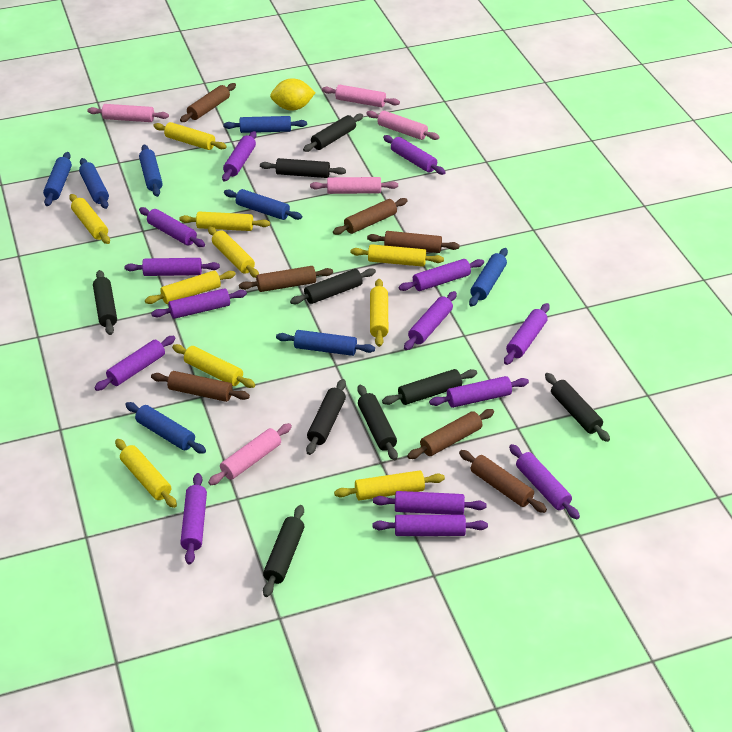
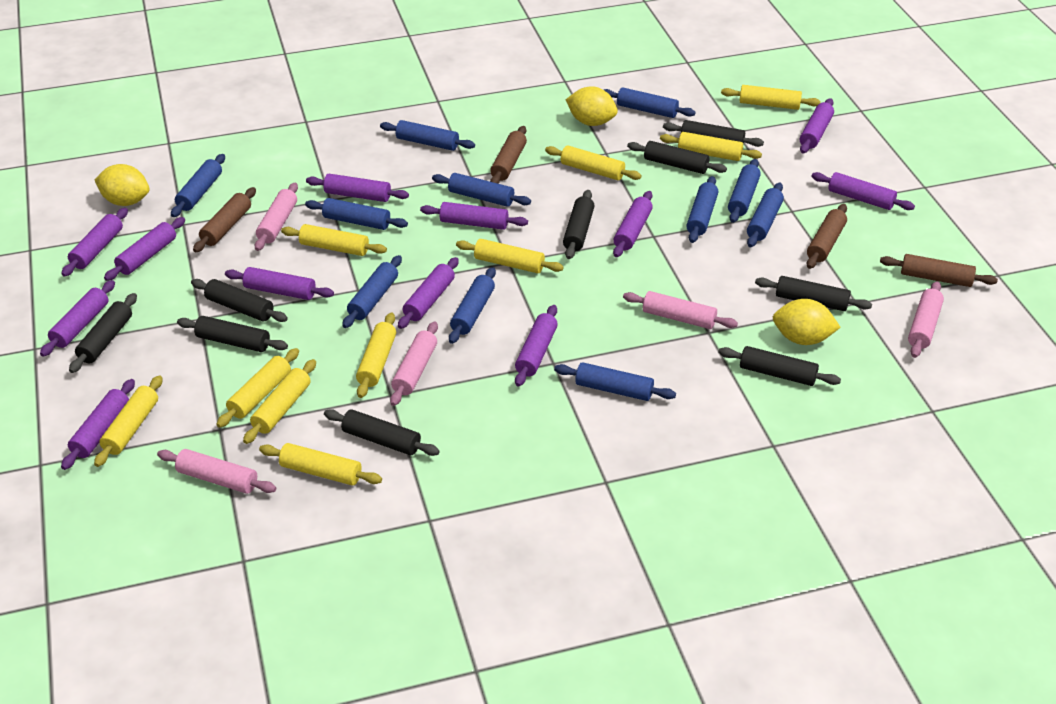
blue rolling pin: [43,152,72,206] [79,158,109,209] [125,402,206,454] [139,145,163,197] [223,116,307,133] [224,189,302,220] [276,330,375,356] [469,248,508,307] = 8 -> [171,154,225,217] [305,198,408,230] [342,255,402,328] [380,120,475,151] [432,173,531,207] [449,267,496,344] [554,362,676,401] [604,87,696,118] [686,176,718,243] [728,159,761,223] [747,183,784,247] = 11
brown rolling pin: [151,371,250,402] [180,83,236,122] [239,266,333,292] [333,198,408,235] [367,231,460,253] [407,409,494,459] [459,450,547,513] = 7 -> [193,187,256,252] [490,126,527,184] [806,204,847,269] [880,254,998,287] = 4
purple rolling pin: [94,336,176,391] [124,258,220,276] [139,207,205,247] [151,288,247,319] [180,473,207,565] [222,131,257,182] [372,515,488,536] [373,491,487,515] [383,135,446,175] [399,259,484,291] [404,291,457,350] [429,376,529,408] [504,303,550,365] [509,444,580,519] = 14 -> [40,280,115,357] [61,208,128,277] [61,379,135,470] [104,217,185,281] [225,267,334,300] [306,174,409,202] [398,257,459,329] [420,202,528,230] [515,305,558,387] [613,191,653,257] [800,98,834,154] [811,172,915,210] = 12
yellow lemon: [270,78,316,111] = 1 -> [95,164,150,206] [566,86,618,126] [773,299,841,345] = 3

